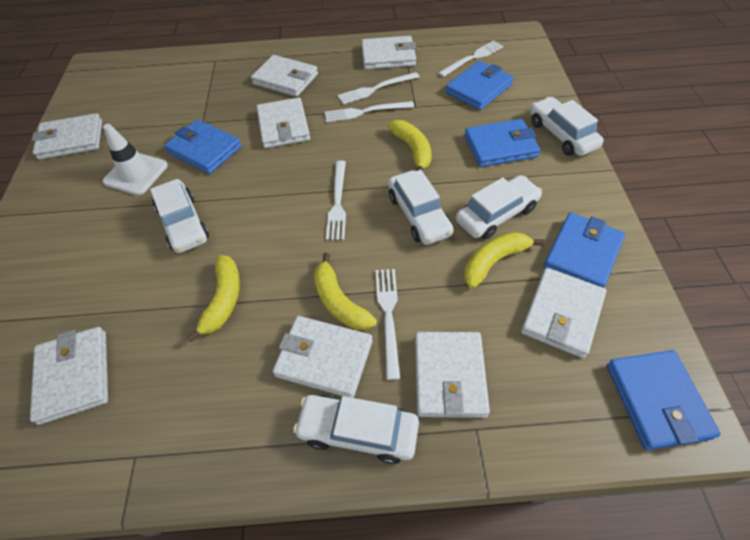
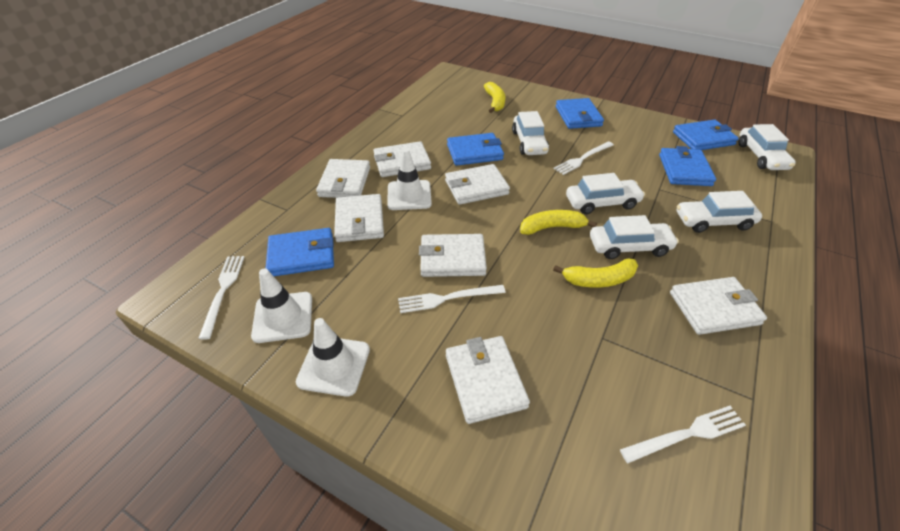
white fork: [325,101,414,122] [326,161,346,240] [338,72,419,104] [376,269,400,380] [438,41,504,77] = 5 -> [198,256,245,340] [398,285,506,313] [553,141,614,175] [620,406,746,463] = 4
white traffic cone: [103,124,168,195] = 1 -> [251,268,312,343] [296,318,370,397] [387,148,432,210] = 3
white wallet: [30,327,108,425] [32,113,102,160] [251,55,318,97] [257,97,310,148] [273,316,373,398] [361,36,416,69] [415,332,490,418] [521,268,606,358] = 8 -> [316,159,370,198] [334,194,384,242] [373,141,431,177] [419,234,487,277] [445,164,510,205] [446,336,530,424] [670,277,767,335] = 7
yellow banana: [187,255,240,342] [314,253,377,330] [388,120,432,171] [464,232,544,288] = 4 -> [484,82,505,113] [520,210,597,235] [553,258,638,288] = 3

